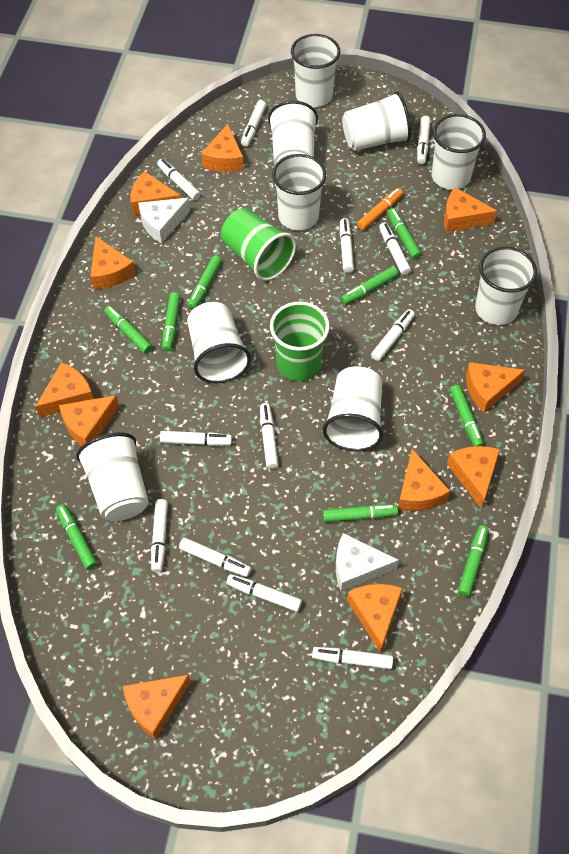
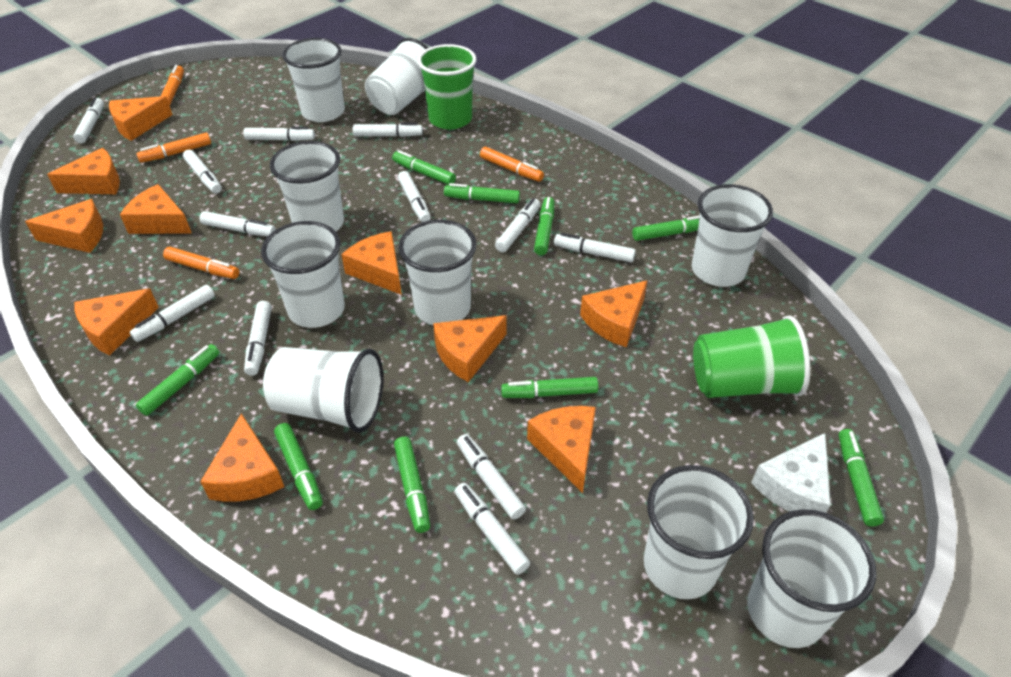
orange cheese: [35,362,94,418] [59,395,119,446] [90,236,136,289] [123,675,191,740] [130,171,181,215] [201,124,244,172] [347,584,402,653] [398,449,450,511] [444,187,497,232] [447,446,500,508] [466,362,525,413] = 11 -> [25,199,103,253] [47,148,120,194] [74,288,159,355] [109,96,173,141] [120,184,191,234] [200,413,284,502] [341,231,402,295] [433,315,507,382] [527,406,596,493] [580,280,648,347] = 10
orange marker: [357,188,403,230] = 1 -> [136,133,211,163] [161,65,184,106] [163,247,239,279] [480,147,544,182] = 4
white cheese: [138,198,190,244] [336,533,399,591] = 2 -> [751,433,831,513] = 1

